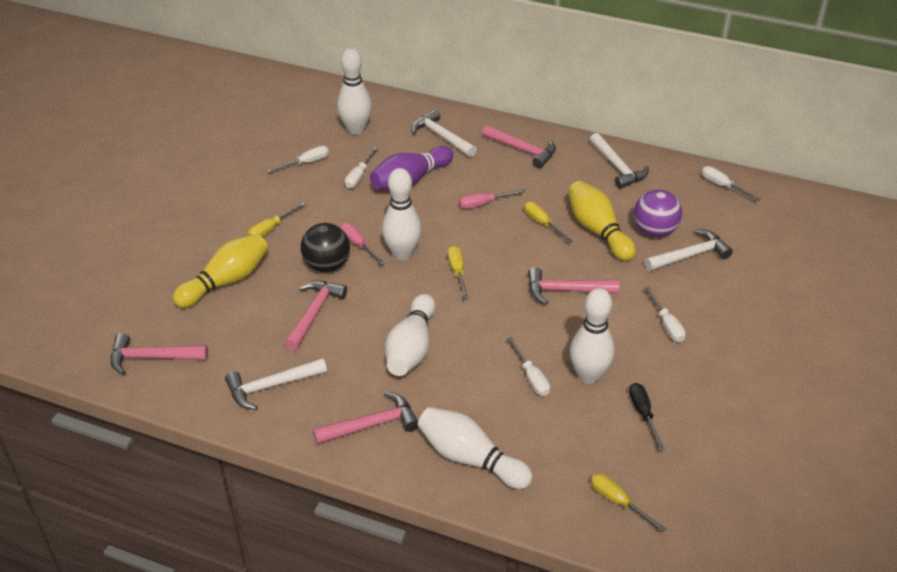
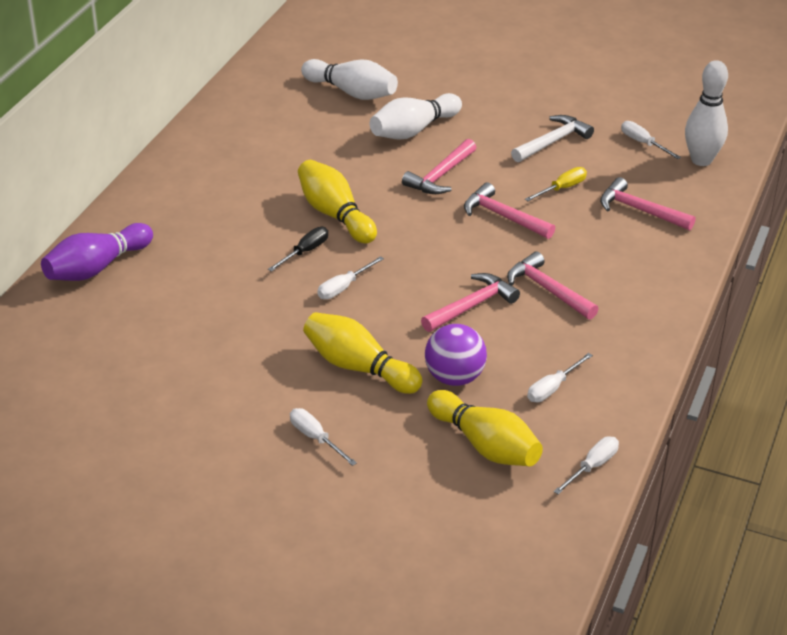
black ball: [301,223,350,272] = 1 -> none = 0
pink screwdriver: [341,222,385,265] [459,189,525,209] = 2 -> none = 0
white bowling pin: [337,48,372,135] [382,168,422,260] [385,294,435,376] [417,407,533,489] [570,288,614,384] = 5 -> [301,59,398,100] [370,93,462,139] [685,60,728,166] = 3
white hammer: [225,358,327,410] [412,109,477,157] [590,133,649,189] [645,229,733,271] = 4 -> [511,115,594,162] = 1
yellow bowling pin: [173,233,268,308] [568,181,636,261] = 2 -> [298,160,377,243] [303,312,423,394] [427,390,543,466] = 3
yellow screwdriver: [248,202,306,237] [447,246,469,299] [524,201,573,243] [591,473,667,533] = 4 -> [525,167,587,201] = 1

